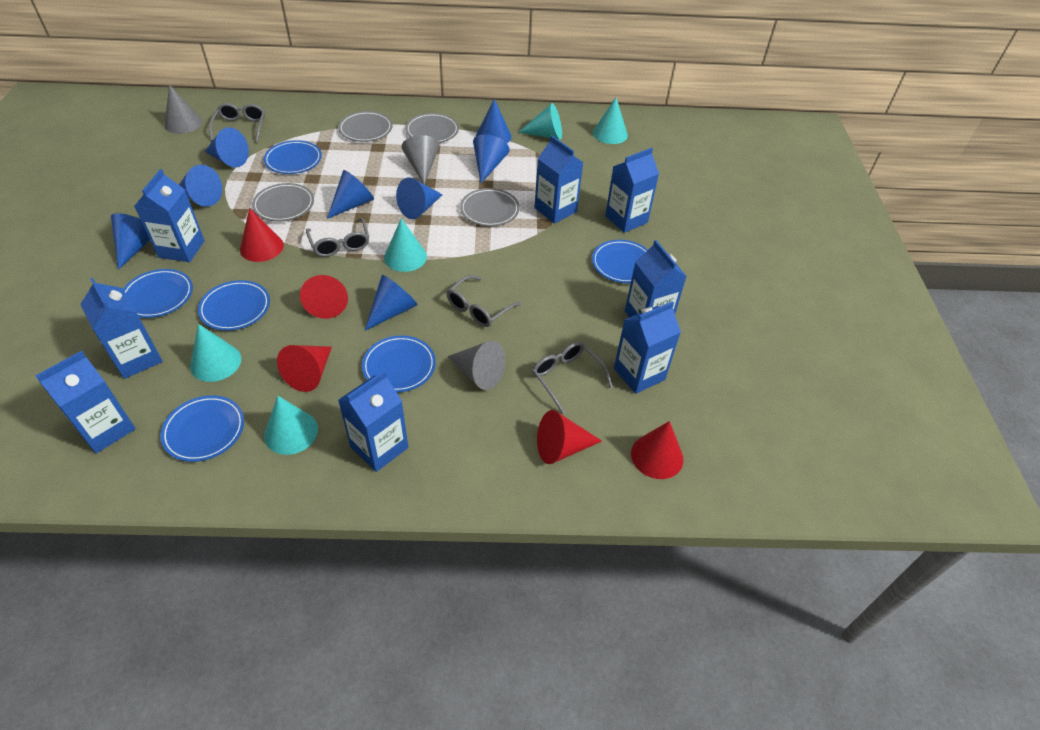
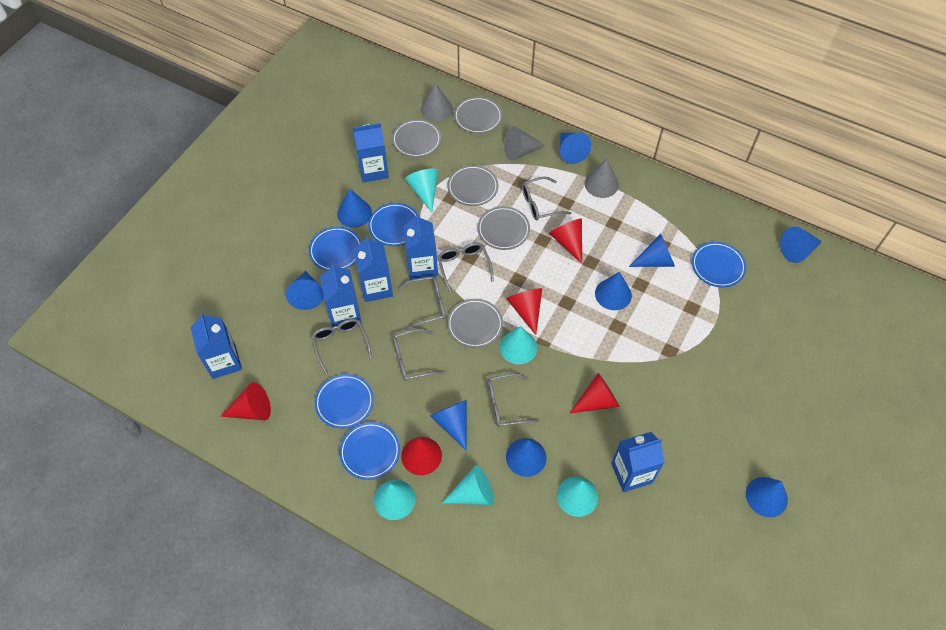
blue carton: [35,351,136,453] [80,278,163,379] [134,169,205,262] [338,371,408,472] [534,136,583,224] [605,148,659,233] [614,301,681,394] [625,240,687,318] = 8 -> [190,313,242,379] [320,263,362,329] [353,123,389,183] [354,236,393,302] [403,214,438,280] [611,432,665,492] = 6
blue cone: [111,213,150,270] [179,165,222,207] [205,127,249,167] [327,170,374,219] [365,275,418,330] [396,178,443,219] [473,134,509,183] [476,99,512,143] = 8 -> [286,271,324,310] [337,188,372,228] [430,400,467,451] [506,438,547,477] [560,133,591,164] [595,272,632,310] [629,234,675,267] [746,477,788,517] [780,227,822,263] = 9
blue plate: [124,269,193,318] [160,395,244,462] [198,280,270,331] [264,140,322,174] [362,336,436,392] [592,240,648,283] = 6 -> [309,227,362,271] [315,374,374,429] [339,422,400,480] [368,203,419,246] [692,242,746,288] = 5
grey glasses: [209,103,265,142] [306,218,369,257] [447,275,521,327] [532,342,613,414] = 4 -> [311,319,372,375] [393,329,445,381] [397,276,445,330] [438,243,494,293] [487,373,540,427] [522,177,571,221] = 6
grey plate: [252,183,314,221] [338,111,392,142] [405,113,459,143] [460,188,520,226] = 4 -> [392,119,441,158] [447,165,498,206] [447,299,503,348] [454,97,502,134] [477,206,530,250] = 5

